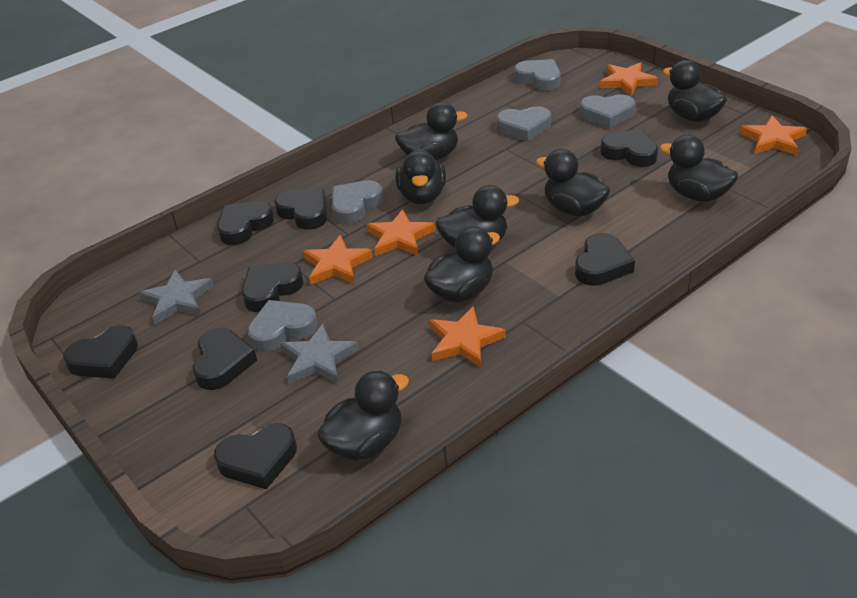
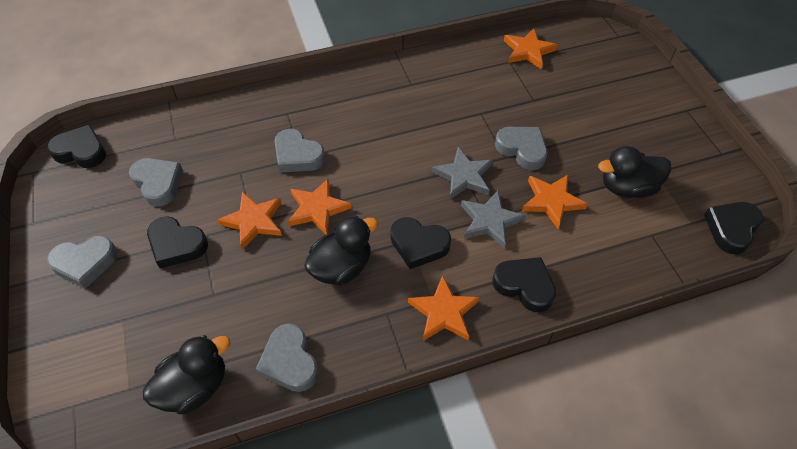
black duck: [317,371,409,460] [395,102,467,160] [395,148,446,204] [423,226,500,302] [436,185,519,248] [536,149,610,216] [659,135,738,202] [663,60,727,122] = 8 -> [143,335,230,414] [304,215,378,286] [598,146,671,198] = 3
black heart: [63,325,138,379] [193,328,257,390] [214,423,297,489] [217,201,274,245] [242,262,304,312] [275,189,327,230] [575,233,635,286] [600,129,658,167] = 8 -> [47,124,106,168] [147,216,208,268] [391,217,451,269] [492,257,556,312] [704,202,764,255] = 5

